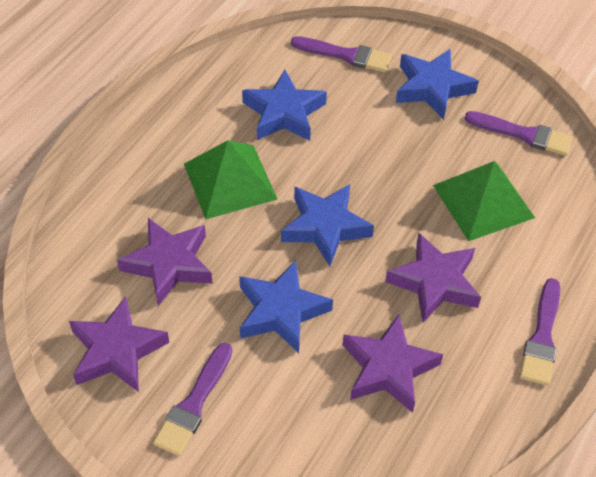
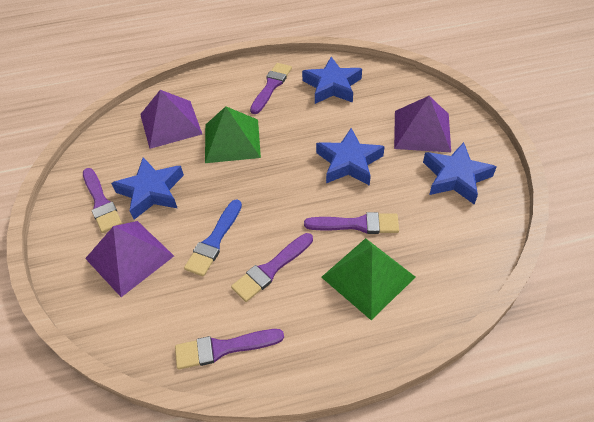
blue brush: none = 0 -> [184,199,242,277] = 1
purple brush: [153,342,232,456] [291,36,392,72] [465,111,573,156] [520,278,560,386] = 4 -> [83,168,122,233] [175,329,284,370] [231,233,313,302] [250,63,292,114] [304,212,399,234] = 5
purple pyramid: none = 0 -> [85,221,174,297] [140,90,202,149] [394,96,451,152] = 3
purple star: [69,296,169,392] [117,218,213,306] [342,314,443,413] [385,233,481,323] = 4 -> none = 0

